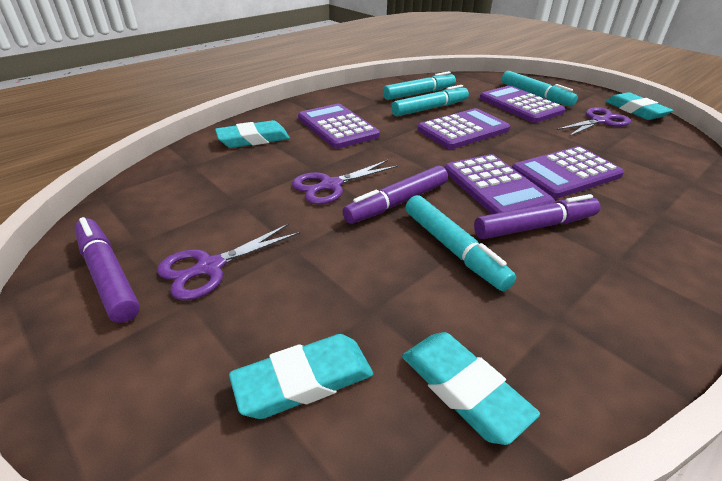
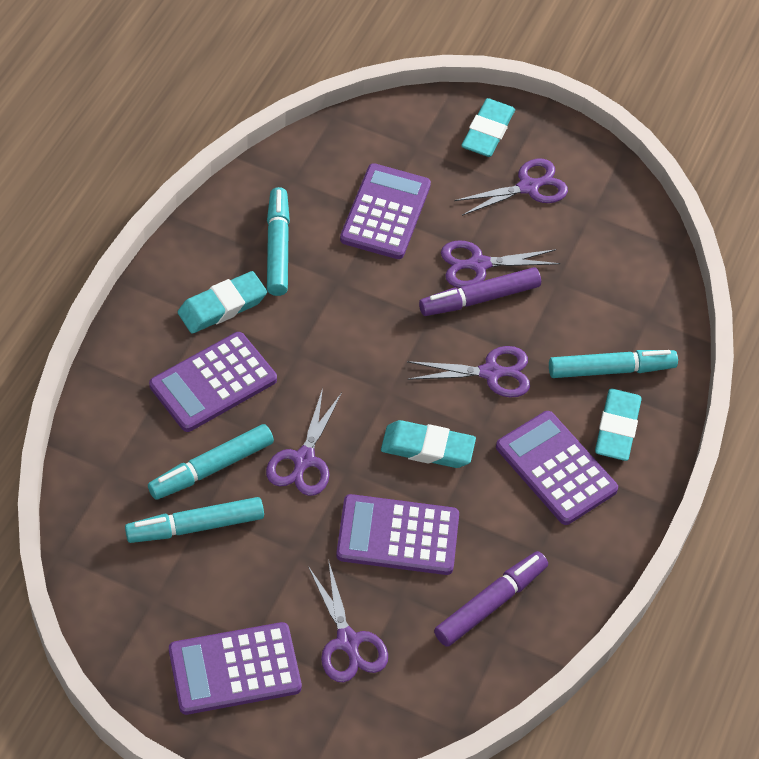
purple marker: [74,217,140,323] [342,165,448,224] [474,194,601,239] = 3 -> [419,267,541,316] [434,551,548,647] = 2
purple scissors: [157,224,300,300] [292,160,398,205] [556,107,631,137] = 3 -> [266,388,342,496] [308,559,388,683] [407,346,530,397] [441,240,560,288] [454,159,568,216] = 5

